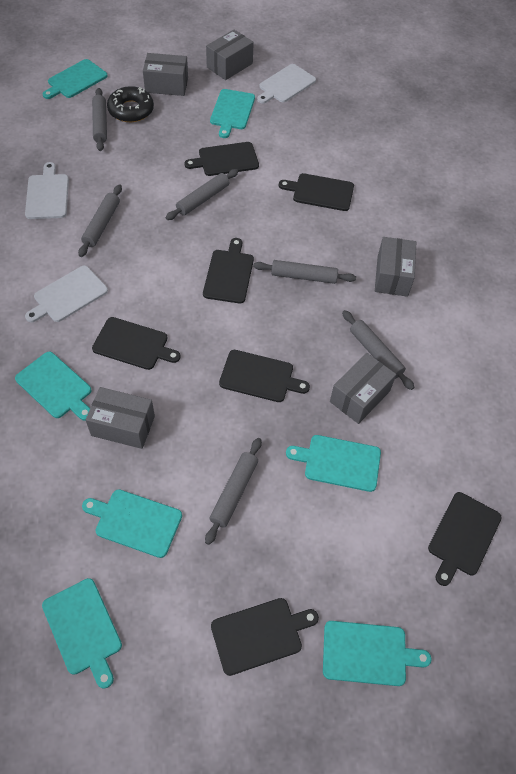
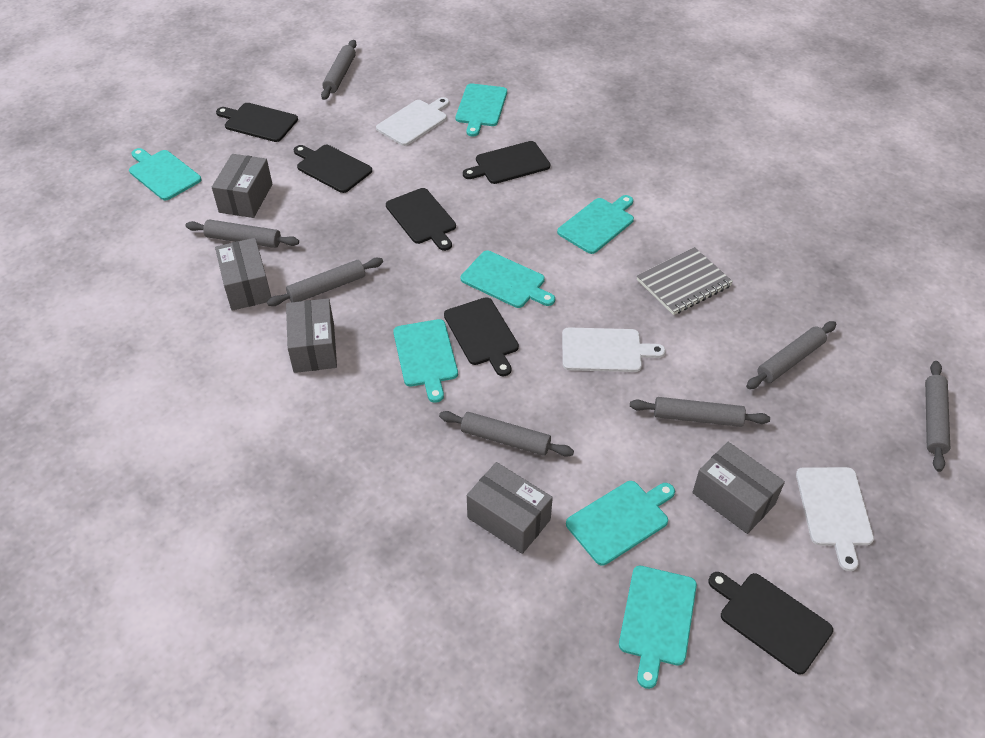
black cutting board: [92,317,181,370] [184,142,259,176] [203,238,254,304] [211,598,319,676] [219,350,310,402] [279,173,354,211] [428,492,502,586] = 7 -> [216,103,298,142] [294,145,372,193] [386,188,456,251] [444,297,519,376] [463,141,550,184] [708,572,833,675] = 6
black donut: [107,86,154,122] = 1 -> none = 0
grey notebook: none = 0 -> [637,247,733,315] = 1
grey rolling pin: [78,184,122,257] [92,88,107,151] [166,169,239,220] [205,438,262,545] [253,260,356,284] [342,310,415,390] = 6 -> [186,219,299,248] [267,258,383,306] [321,40,357,100] [439,411,574,457] [630,397,770,427] [746,321,836,389] [925,361,950,472] = 7

